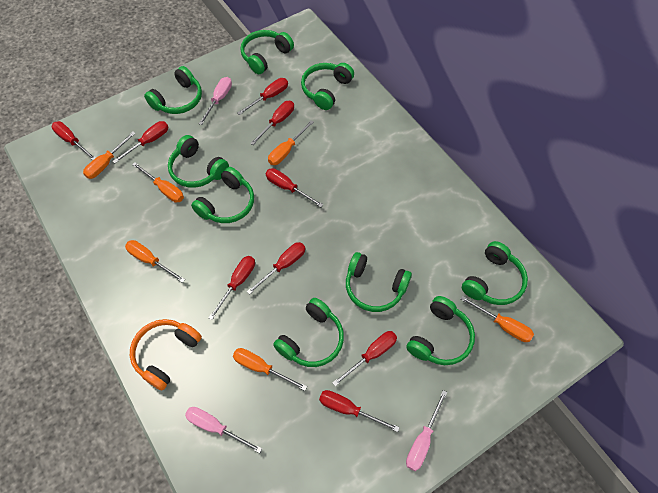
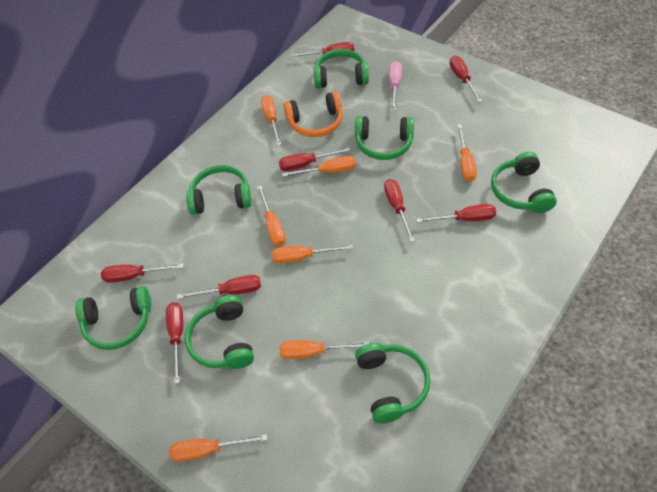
green headphones: [144,66,202,114] [168,135,229,188] [191,167,254,223] [240,30,294,75] [273,298,344,367] [301,63,354,110] [346,252,412,312] [406,296,475,365] [462,241,528,305] = 9 -> [75,286,151,350] [185,295,254,369] [186,165,252,215] [314,49,369,88] [355,116,414,160] [355,343,430,424] [491,152,557,213] = 7
orange screwdriver: [83,132,136,179] [125,240,185,283] [132,162,184,203] [233,348,307,391] [268,120,314,165] [460,296,534,342] = 6 -> [169,434,268,462] [257,185,286,246] [261,95,282,146] [272,245,353,264] [280,340,369,359] [282,156,356,177] [457,124,477,182] = 7
pink screwdriver: [185,407,262,453] [199,77,232,125] [406,390,448,471] = 3 -> [389,61,402,110] = 1
red screwdriver: [52,121,96,160] [113,121,169,163] [208,256,255,320] [237,78,288,115] [247,242,306,295] [250,101,294,145] [265,168,324,207] [319,390,400,432] [332,331,397,386] = 9 -> [101,263,184,283] [166,302,183,384] [177,275,261,299] [279,147,351,171] [291,42,354,57] [384,179,415,242] [417,204,496,223] [450,56,482,102] = 8

